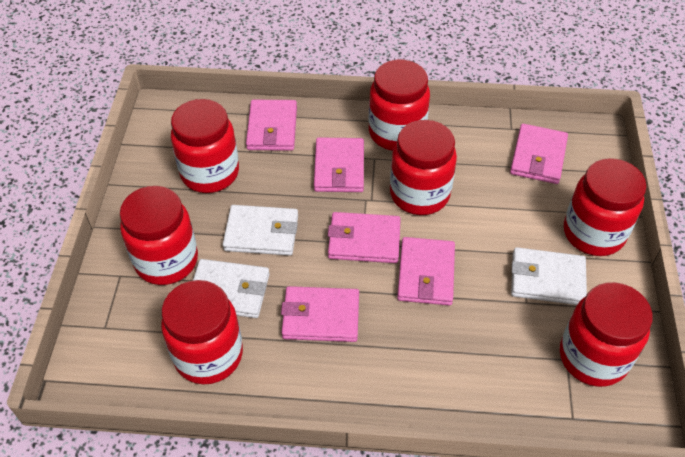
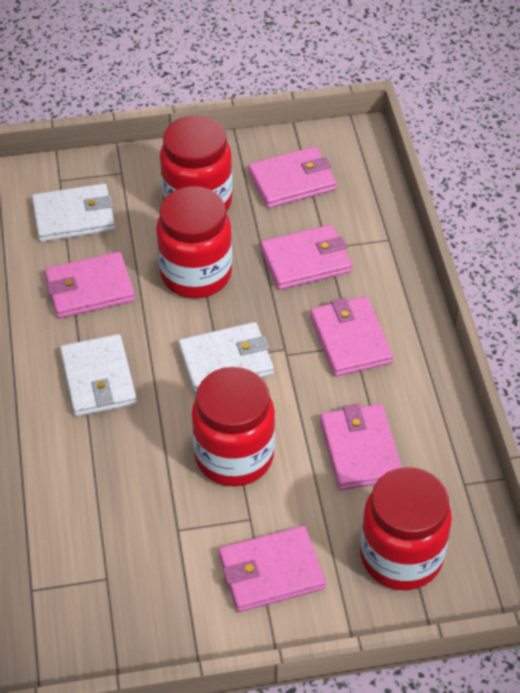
red jar: [120,186,198,285] [161,280,243,384] [171,99,239,193] [369,60,430,151] [390,120,457,215] [560,282,653,387] [564,158,646,256] = 7 -> [156,186,232,298] [160,116,233,212] [192,367,275,487] [360,467,452,590] = 4

